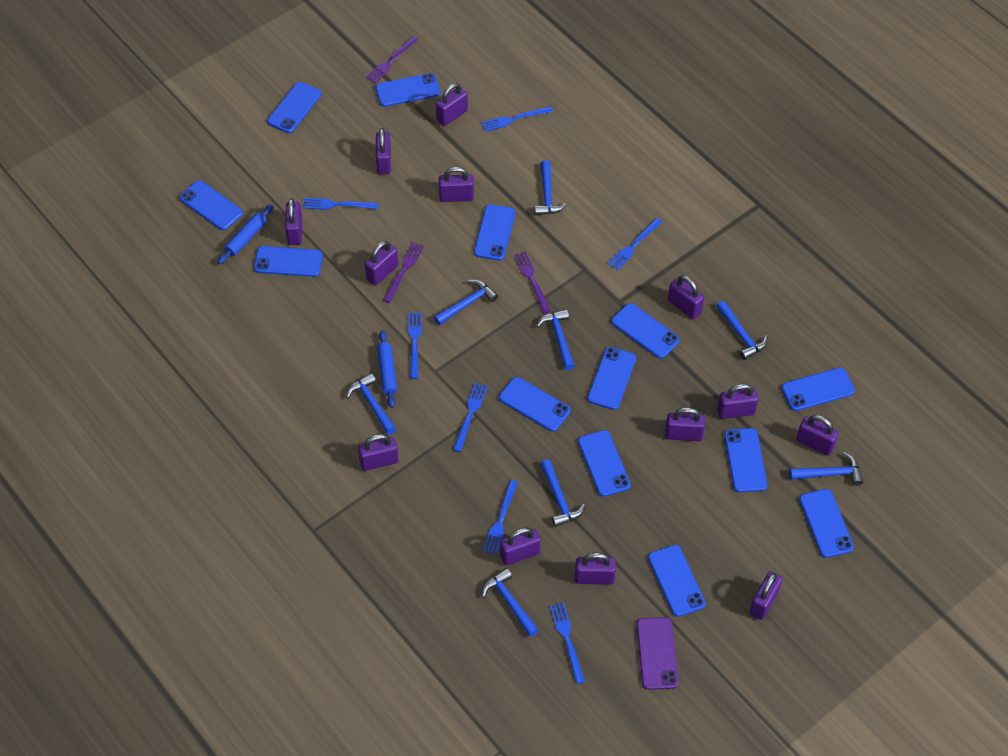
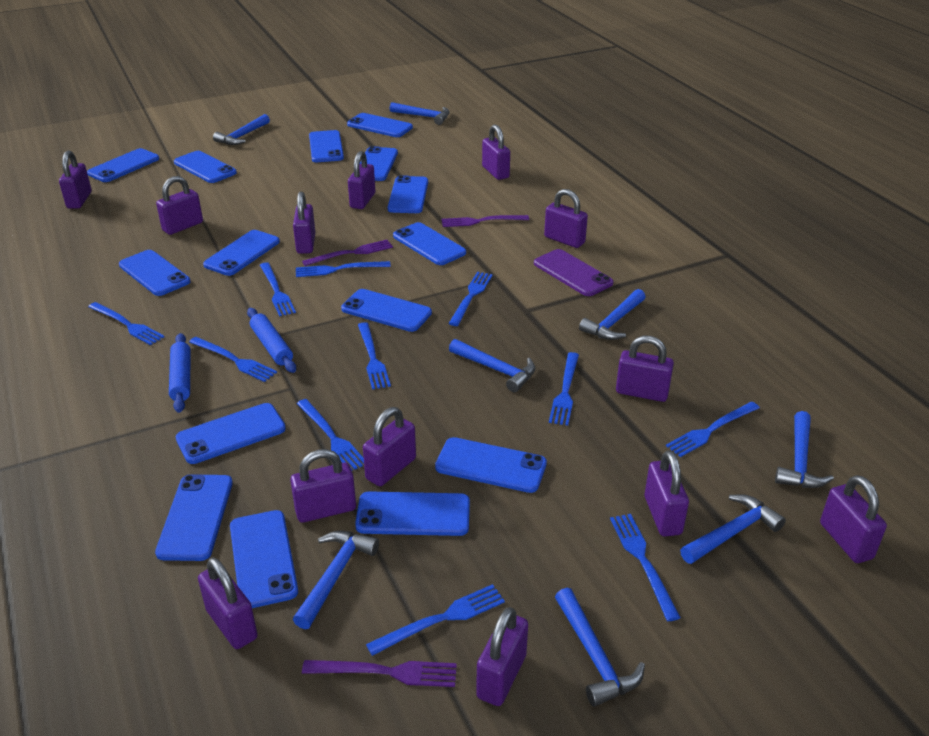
blue fork: [303,198,379,210] [408,312,422,379] [453,383,488,452] [481,106,553,132] [483,480,518,555] [550,602,585,684] [607,218,662,271] = 7 -> [88,302,164,345] [189,337,277,382] [260,262,296,317] [296,261,391,277] [297,399,364,470] [358,322,391,389] [366,584,505,656] [448,272,493,326] [549,352,579,426] [610,514,681,621] [666,402,760,457] = 11
blue phone: [179,180,243,230] [254,246,323,277] [267,82,322,133] [375,73,440,107] [474,204,515,261] [499,377,571,432] [578,430,631,497] [587,347,636,410] [611,303,680,359] [648,545,706,617] [724,428,767,493] [781,367,855,411] [799,489,854,558] = 13 -> [87,148,159,182] [119,250,190,296] [155,474,233,561] [174,151,237,183] [176,403,286,464] [203,230,280,276] [230,510,298,608] [309,130,344,162] [341,289,432,332] [347,113,413,137] [355,491,470,536] [359,146,398,181] [388,175,428,213] [393,222,466,265] [435,437,547,493] = 15

